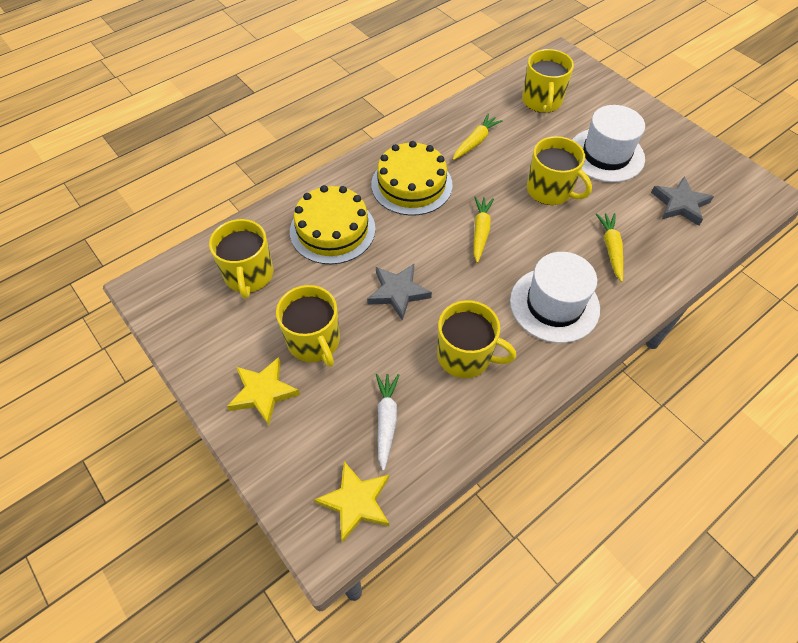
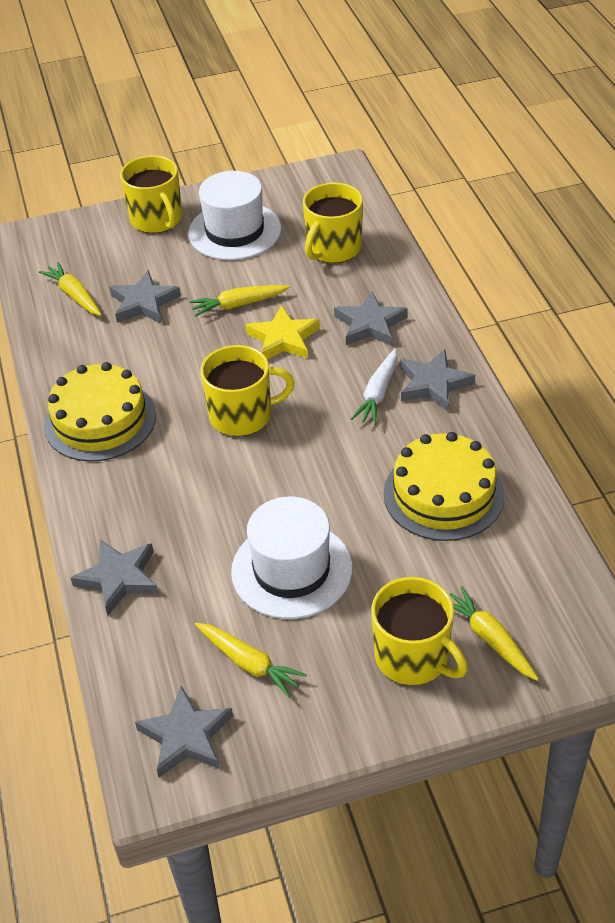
grey star: [367,264,432,321] [651,177,714,226] = 2 -> [71,539,158,615] [109,270,181,323] [135,686,233,778] [334,291,408,346] [400,350,475,412] = 5
yellow carrot: [453,114,503,160] [474,196,494,263] [596,213,623,282] = 3 -> [39,262,102,316] [189,285,290,317] [195,623,307,698] [450,586,539,681] = 4
yellow mug: [209,219,274,299] [276,285,340,367] [437,300,516,378] [522,49,574,113] [527,136,592,205] = 5 -> [120,155,182,233] [200,345,295,436] [303,183,363,263] [371,577,468,685] = 4
yellow star: [227,357,300,426] [314,461,389,543] = 2 -> [246,305,320,359] = 1

